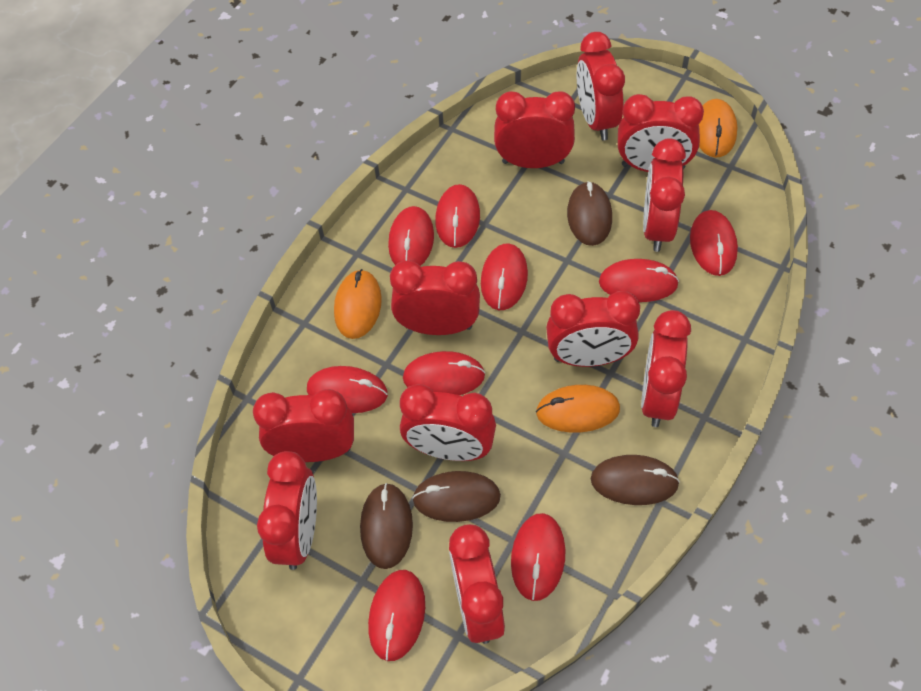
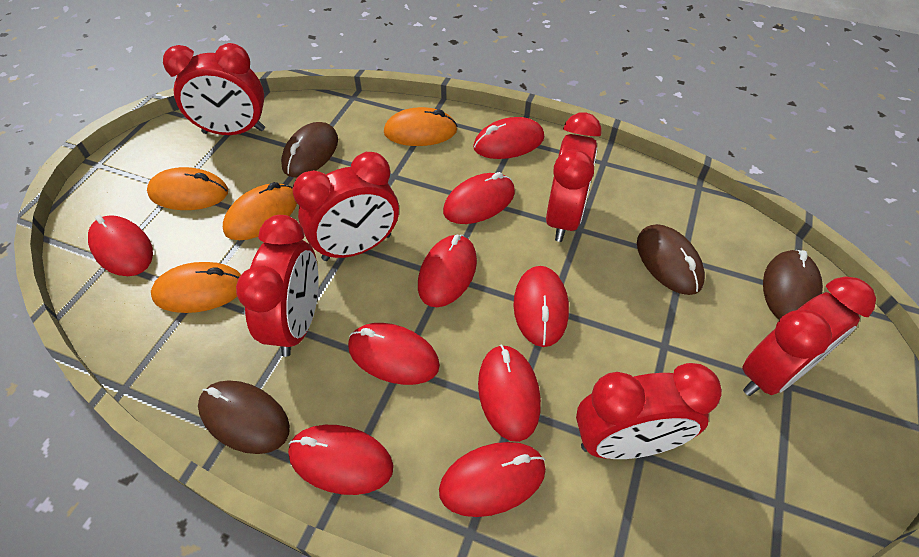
orange mouse: [334,269,382,339] [536,385,620,433] [699,99,737,158] = 3 -> [147,167,228,210] [151,262,241,313] [223,182,297,240] [384,107,457,146] = 4
red clock: [253,389,354,462] [257,451,317,570] [390,260,480,335] [400,384,496,461] [449,524,505,644] [494,91,575,168] [546,291,640,367] [577,32,625,140] [618,94,704,172] [641,310,691,427] [643,138,686,252] = 11 -> [163,43,265,135] [236,215,319,357] [292,152,399,261] [546,113,602,242] [576,363,722,459] [742,276,876,396] = 6

